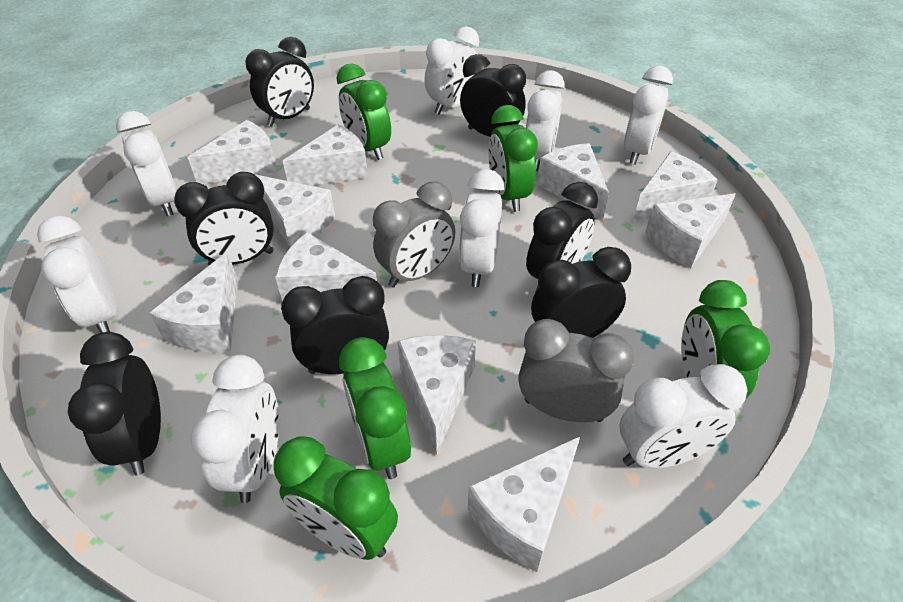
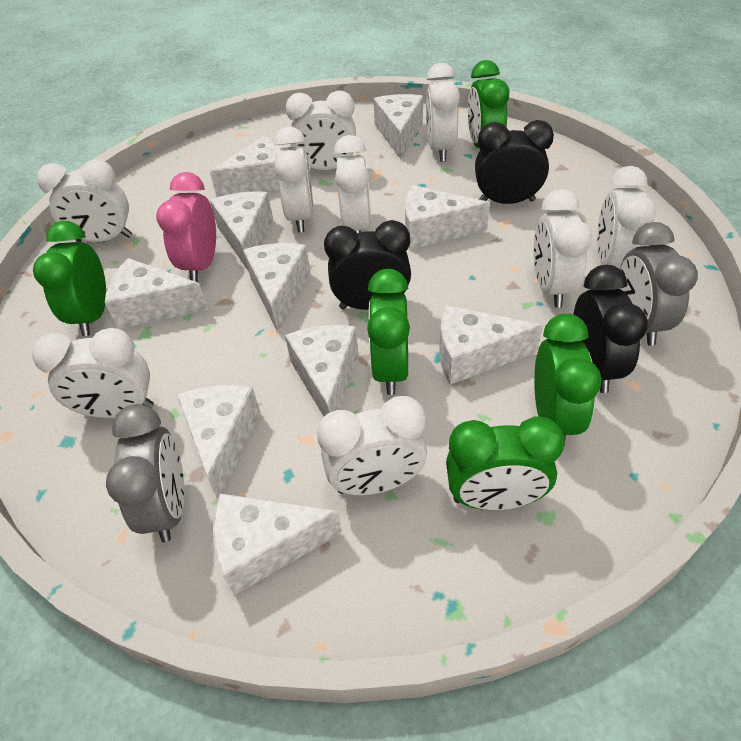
black clock: [68,332,161,475] [174,172,274,266] [245,37,314,127] [281,276,389,374] [460,54,526,137] [526,182,598,291] [531,247,631,338] = 7 -> [324,220,411,310] [475,120,554,204] [573,265,648,393] = 3
pink clock: none = 0 -> [156,172,216,282] = 1
white clock: [37,216,117,333] [116,111,177,216] [190,355,279,503] [424,26,479,114] [459,169,504,287] [526,70,565,171] [619,364,748,468] [624,66,673,165] = 8 -> [32,328,154,418] [37,159,132,242] [274,127,314,233] [286,91,356,170] [317,396,427,495] [334,135,371,233] [426,63,460,162] [534,189,592,308] [597,166,656,269] = 9

